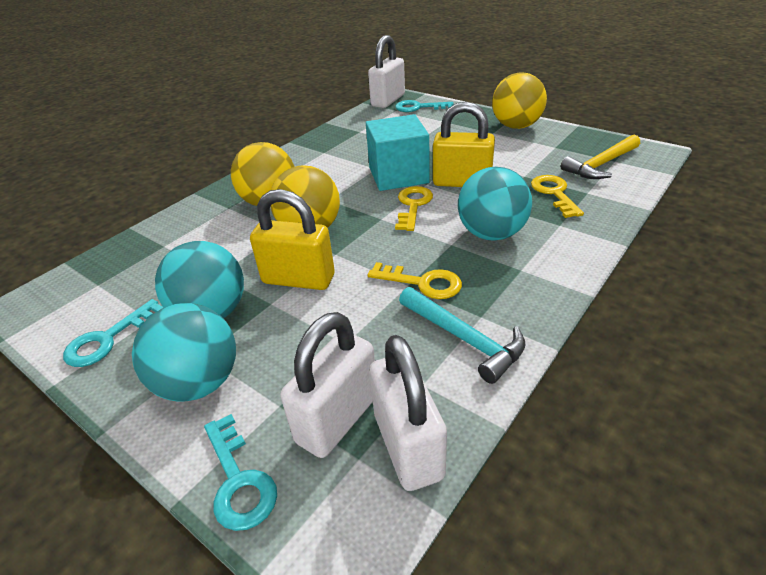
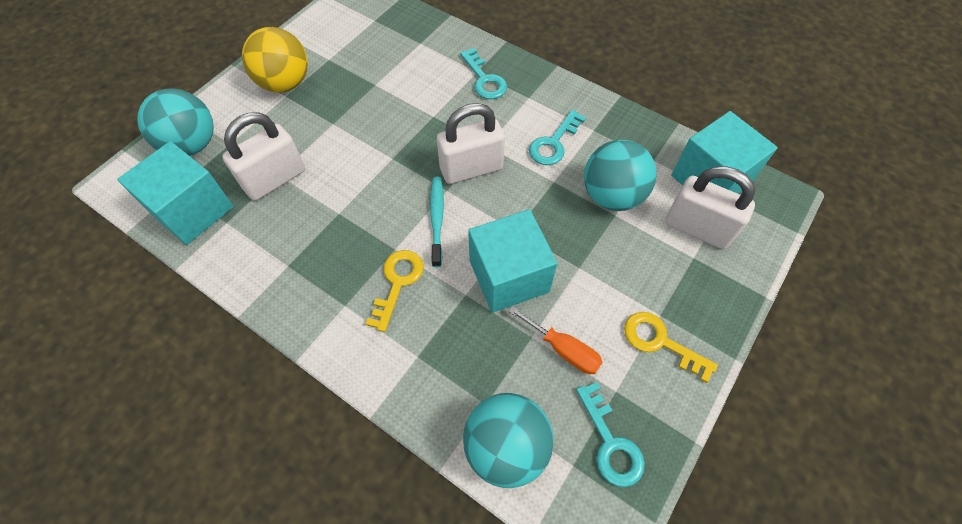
orange screwdriver: none = 0 -> [508,306,603,374] = 1
turquoise cube: [366,114,429,191] = 1 -> [117,141,234,245] [468,209,558,313] [671,111,778,194] = 3
turquoise hammer: [399,287,525,384] = 1 -> none = 0
turquoise toothbrush: none = 0 -> [430,177,444,267] = 1
yellow ball: [231,142,295,206] [271,165,340,228] [492,72,547,129] = 3 -> [242,27,308,93] = 1
yellow hammer: [561,135,640,179] = 1 -> none = 0
yellow key: [368,262,462,299] [395,186,433,231] [531,175,584,218] = 3 -> [366,250,424,332] [624,312,718,383] = 2
yellow padlock: [250,189,335,290] [433,101,495,187] = 2 -> none = 0

